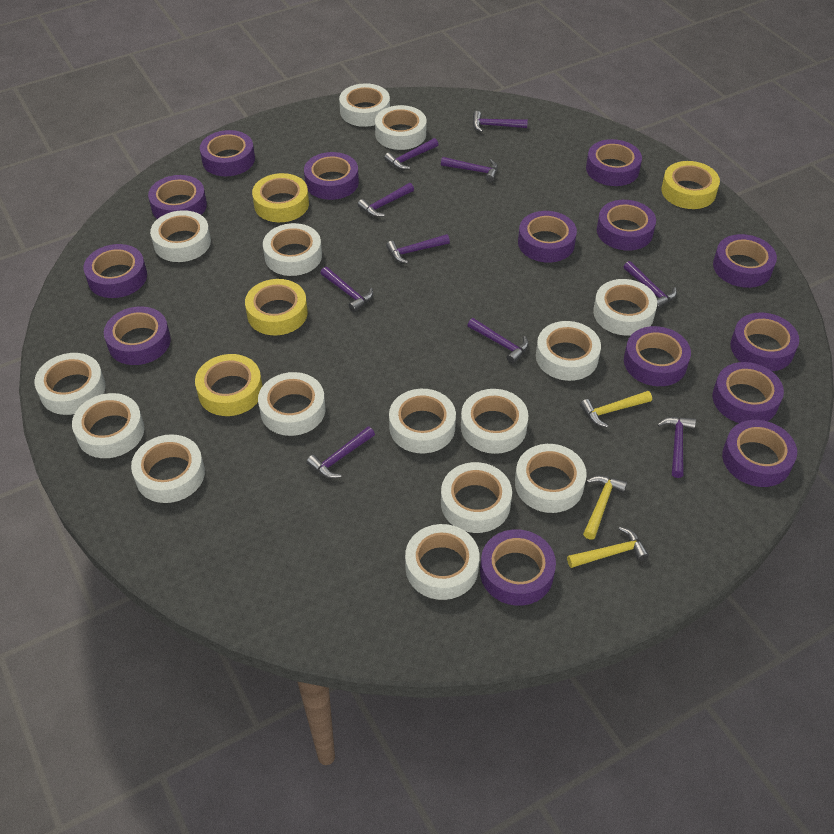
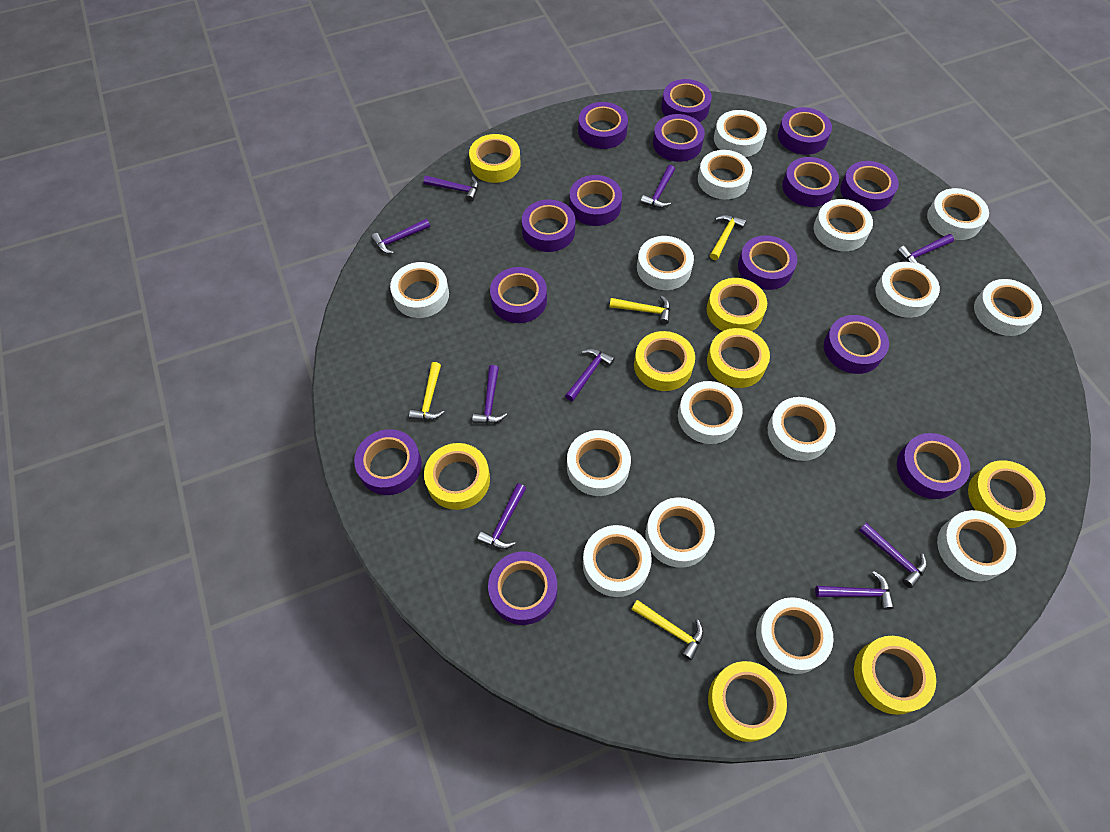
purple hammer: [306,426,375,479] [321,267,373,312] [357,183,414,217] [384,138,439,170] [386,234,450,264] [441,157,498,182] [467,318,529,364] [473,111,528,132] [624,261,677,309] [657,417,696,478] = 10 -> [371,219,430,254] [424,176,479,202] [472,365,507,423] [477,483,526,549] [565,348,615,401] [640,165,675,208] [815,571,894,610] [858,523,927,588] [897,234,954,267] = 9
yellow hammer: [567,527,649,568] [580,391,652,428] [583,475,627,540] = 3 -> [409,362,445,420] [609,296,670,325] [631,600,704,660] [710,215,746,260] = 4
yellow tape: [195,354,262,416] [245,279,308,335] [252,173,309,222] [661,161,720,209] = 4 -> [424,443,490,510] [469,134,521,183] [634,331,695,391] [707,278,767,331] [707,328,770,388] [708,661,787,742] [854,636,936,715] [968,460,1046,528] = 8

